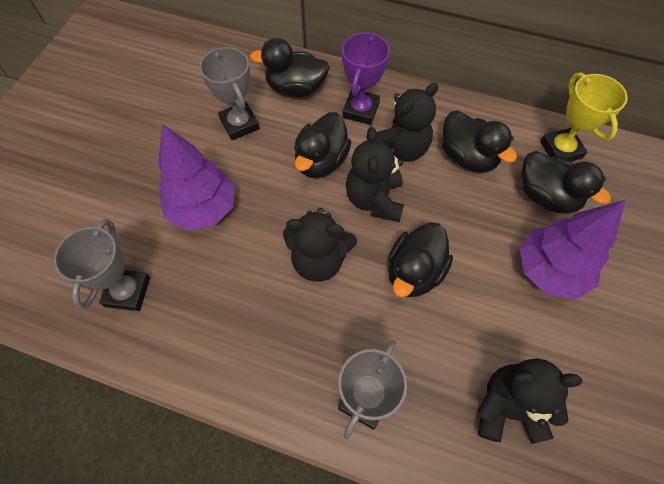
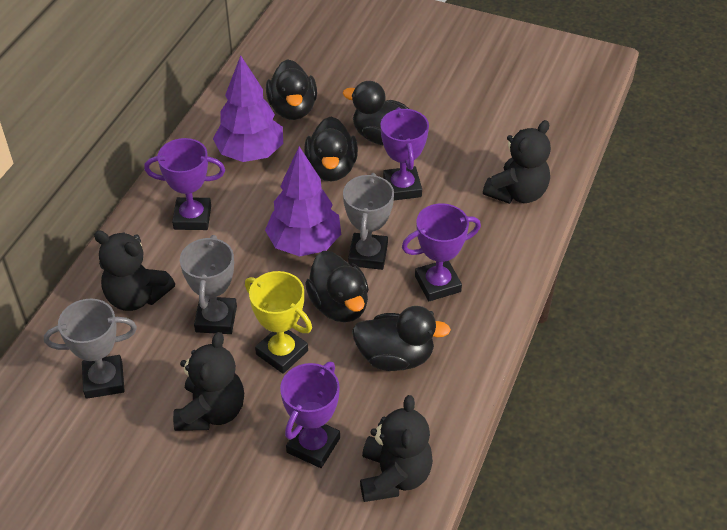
purple trophy: [342,32,390,125] = 1 -> [144,138,225,230] [280,362,340,468] [381,107,429,200] [402,203,481,301] = 4

